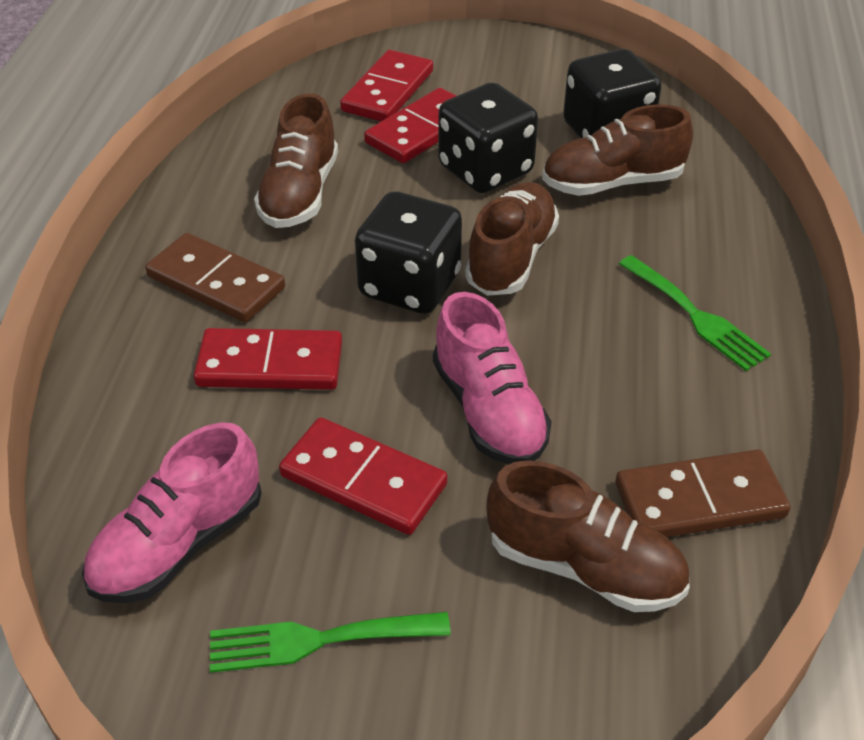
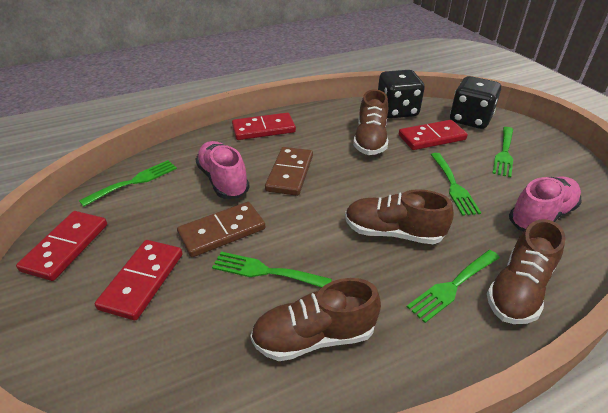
black dice: [355,191,462,314] [438,82,538,193] [563,49,661,138] = 3 -> [378,70,425,119] [450,76,501,129] = 2
green fork: [210,612,451,673] [619,255,771,371] = 2 -> [79,160,177,207] [212,252,332,287] [407,250,500,323] [431,153,481,216] [492,127,513,178] = 5

